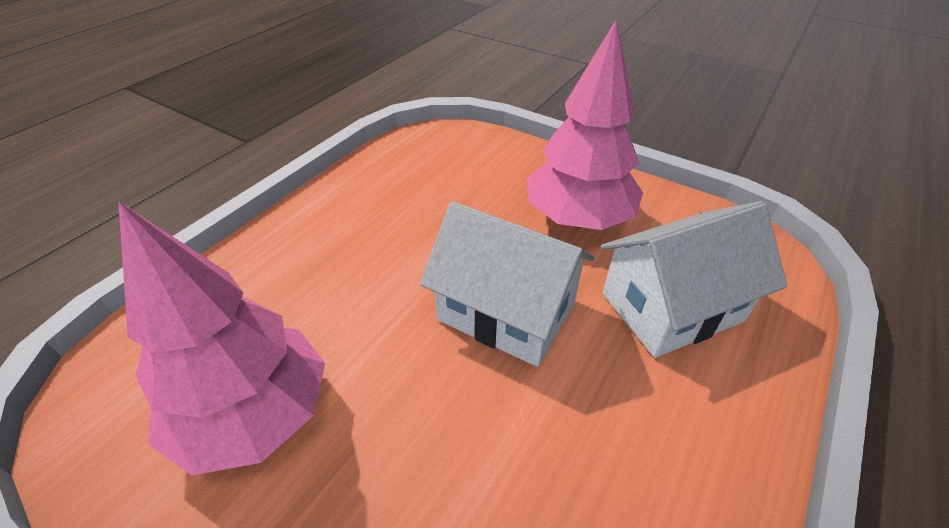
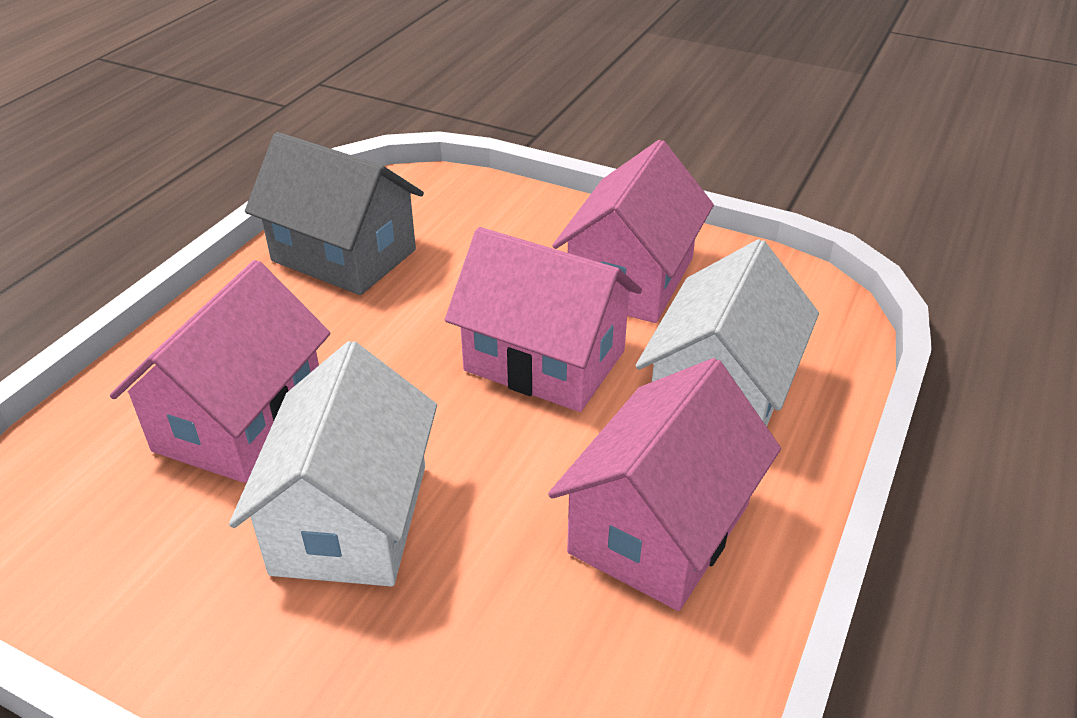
grey house: none = 0 -> [245,132,424,295] = 1
pink house: none = 0 -> [110,260,331,483] [445,227,642,412] [548,358,781,611] [552,140,714,323] = 4
pink tree: [118,201,325,475] [527,20,643,230] = 2 -> none = 0

